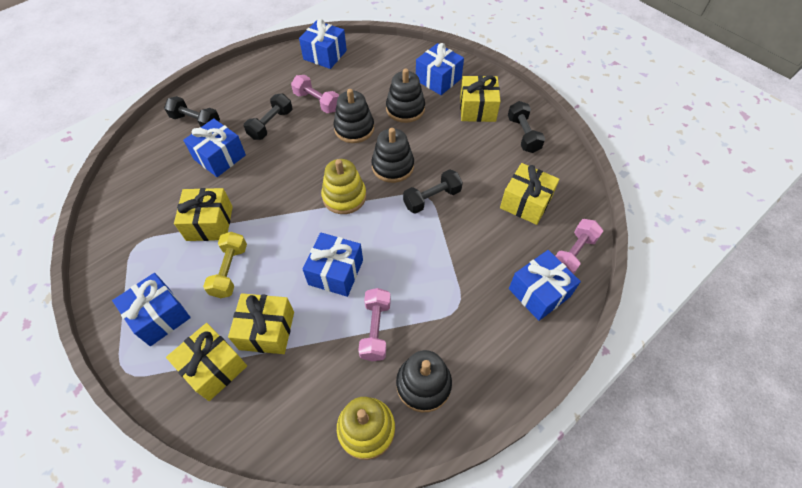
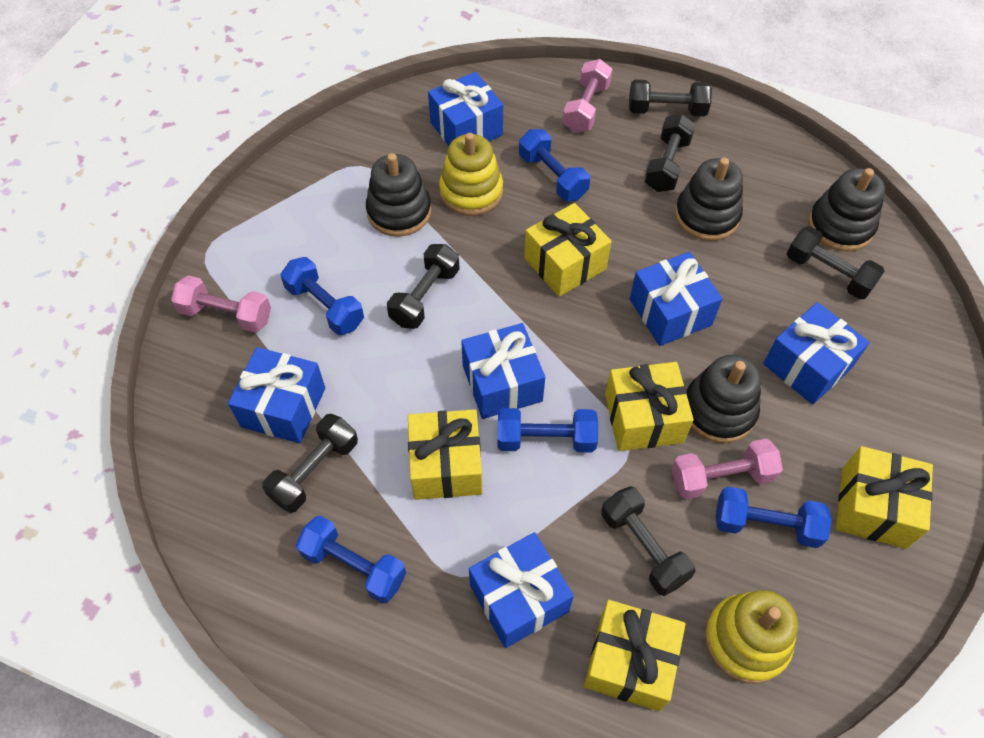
black dumbbell: [164,96,220,127] [244,93,292,140] [403,169,463,214] [508,101,545,153] = 4 -> [262,414,358,513] [387,244,460,329] [601,486,695,596] [629,80,712,116] [645,114,696,192] [787,226,885,299] = 6
blue dumbbell: none = 0 -> [280,257,364,335] [296,516,406,604] [497,408,598,452] [519,129,590,201] [716,487,832,548] = 5
yellow dumbbell: [203,232,247,298] = 1 -> none = 0

